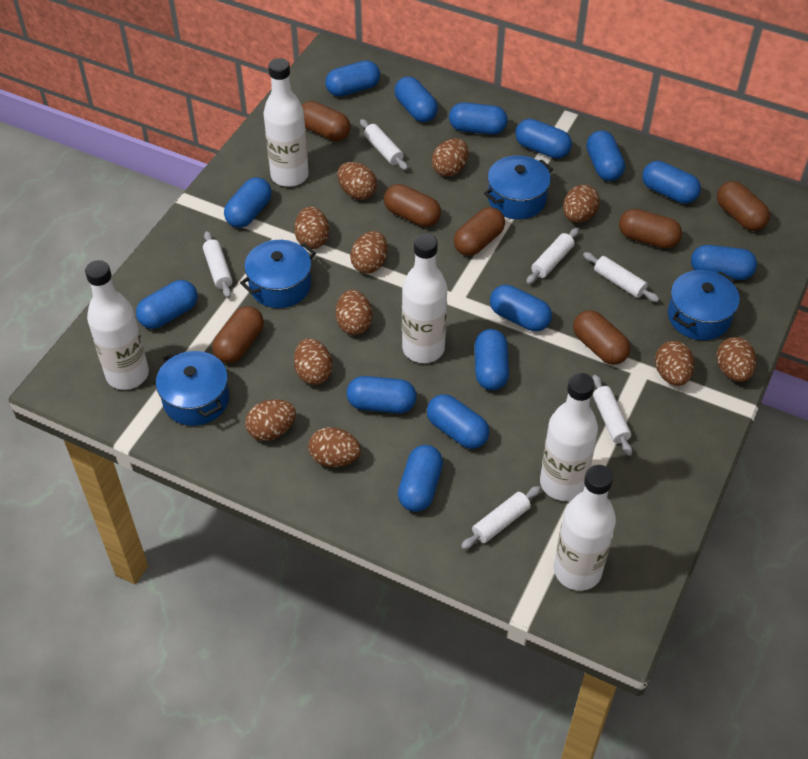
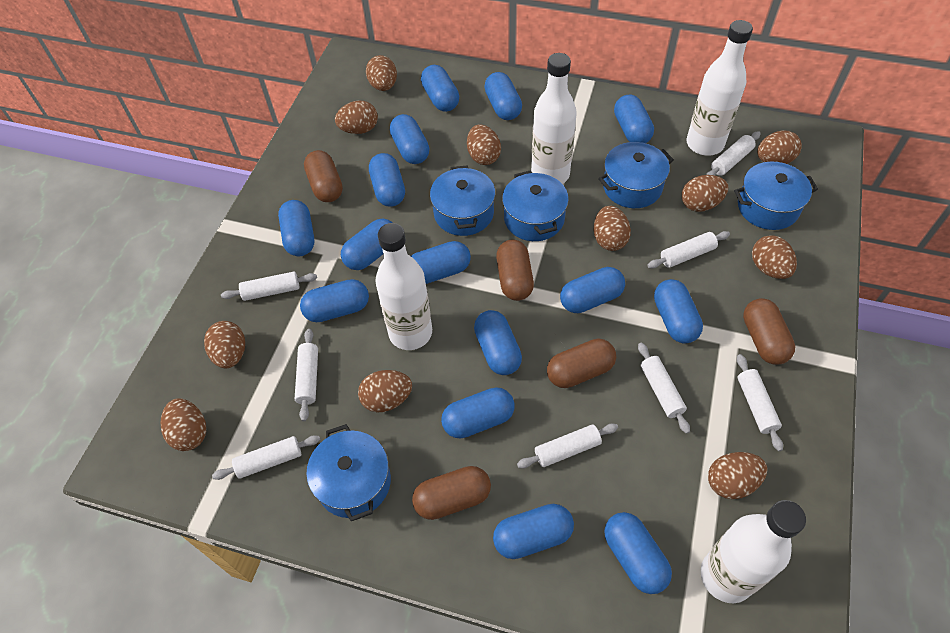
blue capsule: [136,280,198,329] [224,177,272,228] [325,60,380,97] [347,376,416,413] [394,76,438,122] [398,445,443,512] [427,394,490,449] [449,102,508,135] [474,329,509,390] [490,285,552,331] [515,119,572,159] [586,130,625,181] [642,161,701,204] [691,245,757,280] = 14 -> [278,200,314,256] [300,279,369,322] [341,219,393,270] [369,153,405,207] [390,114,429,164] [411,241,471,284] [421,65,459,112] [441,388,515,438] [474,310,522,375] [484,72,522,120] [493,504,574,559] [560,267,625,313] [604,512,672,594] [614,94,654,143] [654,279,703,343] = 15
blue pot: [156,350,229,426] [240,240,316,308] [484,155,553,219] [668,270,740,340] = 4 -> [306,424,391,521] [430,165,495,236] [502,170,569,241] [598,142,674,208] [734,162,818,230] = 5
brown capsule: [212,306,264,363] [302,101,351,141] [384,184,441,227] [454,207,505,256] [573,310,630,365] [619,209,682,248] [717,181,770,231] = 7 -> [304,150,343,202] [412,466,491,520] [496,240,534,301] [547,338,616,388] [743,298,795,365] = 5
white bottle: [85,260,149,390] [263,58,309,187] [402,234,447,363] [540,373,598,501] [554,465,616,591] = 5 -> [375,223,432,350] [531,53,577,184] [686,20,753,156] [701,500,806,603] = 4
white rolling pin: [203,231,233,298] [360,119,408,170] [461,486,541,550] [526,228,579,284] [583,252,659,302] [592,375,632,456] = 6 -> [212,435,320,480] [221,272,317,301] [295,329,318,421] [517,424,618,468] [638,343,690,434] [647,231,730,269] [706,131,761,176] [737,354,783,451] = 8

